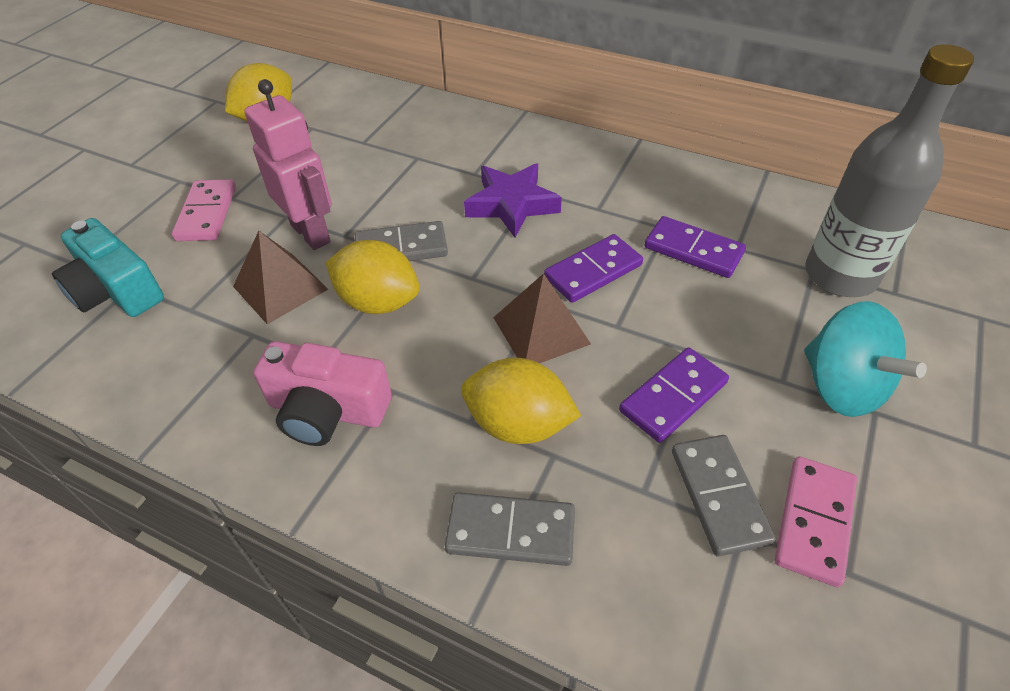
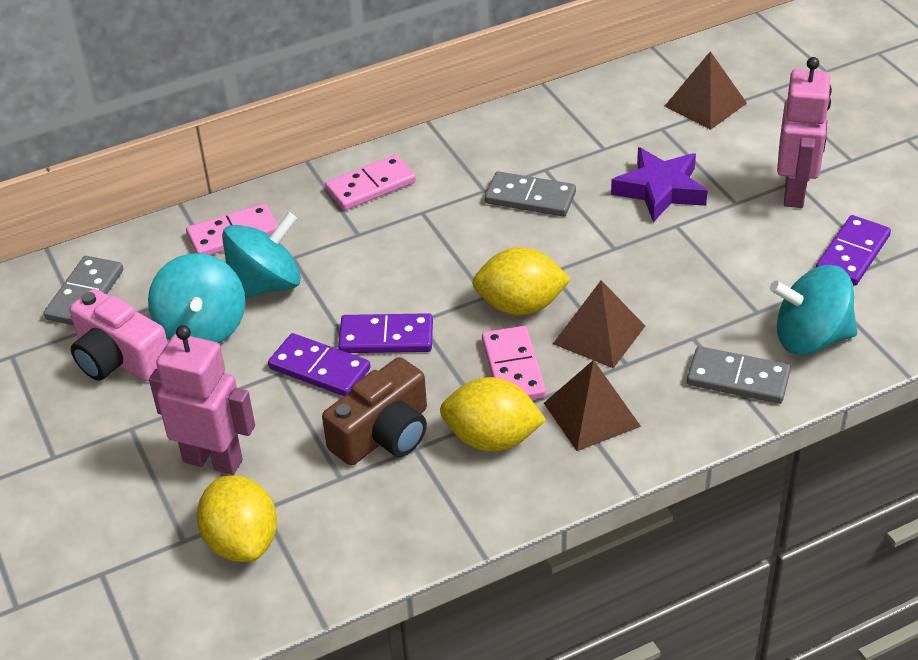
brown camera: none = 0 -> [322,357,427,465] = 1
brown pyramid: [233,231,328,324] [493,273,591,363] = 2 -> [544,360,641,451] [553,280,645,368] [665,51,747,130] = 3
grey bottle: [805,44,974,297] = 1 -> none = 0
pink domino: [172,179,236,241] [775,456,857,587] = 2 -> [186,204,278,255] [325,155,416,210] [482,326,546,400] = 3
pink robot: [245,79,332,250] = 1 -> [149,325,255,475] [777,57,832,208] = 2
turquoise camera: [52,218,164,317] = 1 -> none = 0
turquoise spinning top: [804,301,927,417] = 1 -> [148,253,245,343] [222,212,301,298] [770,265,858,355] = 3

